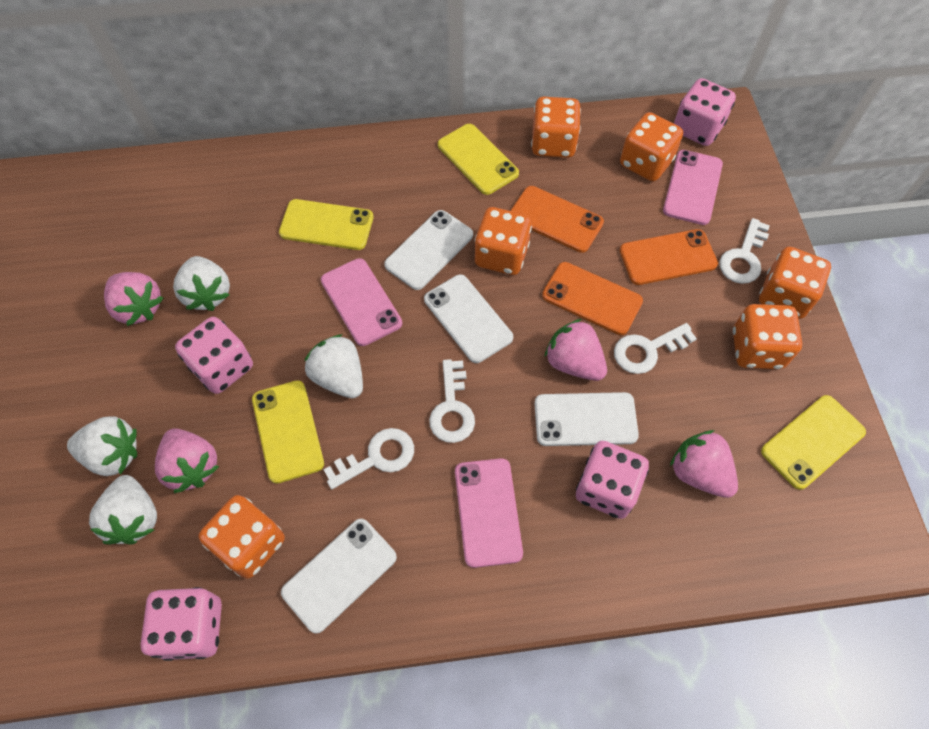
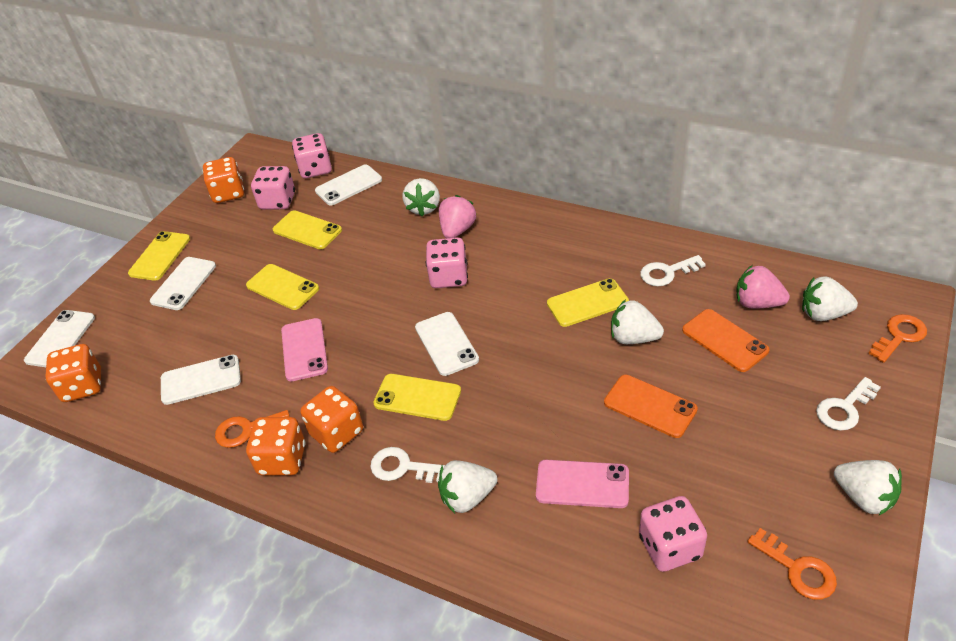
orange dice: [199,495,285,579] [475,207,532,275] [531,97,581,158] [620,112,683,181] [733,304,802,369] [759,247,831,319] = 6 -> [45,344,101,402] [203,157,244,203] [246,417,305,475] [300,386,363,453] = 4
orange key: none = 0 -> [215,410,290,448] [747,528,837,600] [868,314,927,363] = 3
orange phone: [510,186,604,253] [542,262,643,335] [620,229,718,285] = 3 -> [604,375,698,438] [682,309,770,372] = 2
pink phone: [321,258,402,346] [455,458,523,568] [663,150,723,225] = 3 -> [281,318,328,381] [536,460,629,508] = 2
pink strawberry: [104,272,163,326] [155,428,219,493] [545,319,607,381] [670,430,738,498] = 4 -> [439,195,476,238] [736,265,790,309] = 2
white key: [324,428,414,489] [429,359,475,443] [614,323,697,374] [719,218,770,284] = 4 -> [370,447,445,483] [640,255,706,286] [816,377,881,431] = 3
white phone: [281,519,397,634] [384,210,473,290] [424,275,513,363] [534,392,639,446] = 4 -> [24,310,95,367] [150,257,216,310] [161,355,241,405] [315,164,382,206] [415,312,479,376] = 5
white strawberry: [67,416,137,476] [89,475,157,545] [173,256,230,311] [304,334,363,398] = 4 -> [402,178,440,216] [438,460,497,513] [611,300,664,344] [802,277,858,321] [834,460,902,515] = 5
yellow phone: [252,380,324,484] [279,199,374,250] [438,124,519,195] [761,395,866,490] = 4 -> [128,231,190,281] [246,264,319,310] [272,210,342,249] [373,374,461,421] [547,278,629,327] = 5

